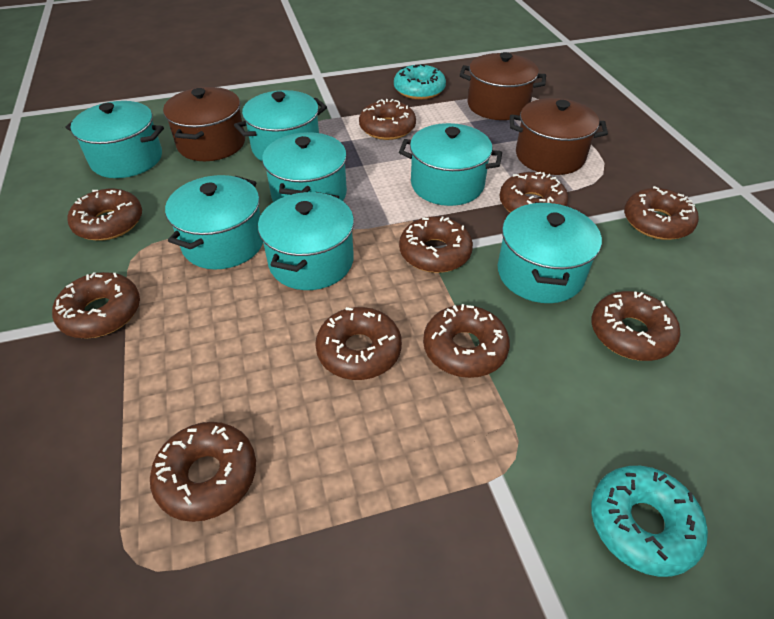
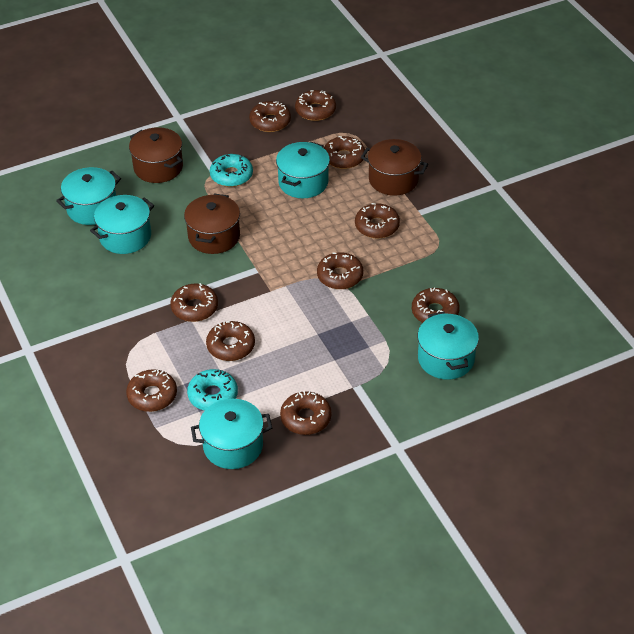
turquoise pot: [66,101,164,178] [165,175,263,269] [234,90,327,161] [258,192,354,290] [262,132,347,202] [399,123,502,206] [497,202,602,303] = 7 -> [56,167,121,225] [90,195,154,254] [191,399,272,469] [276,142,330,198] [417,312,479,380] = 5

